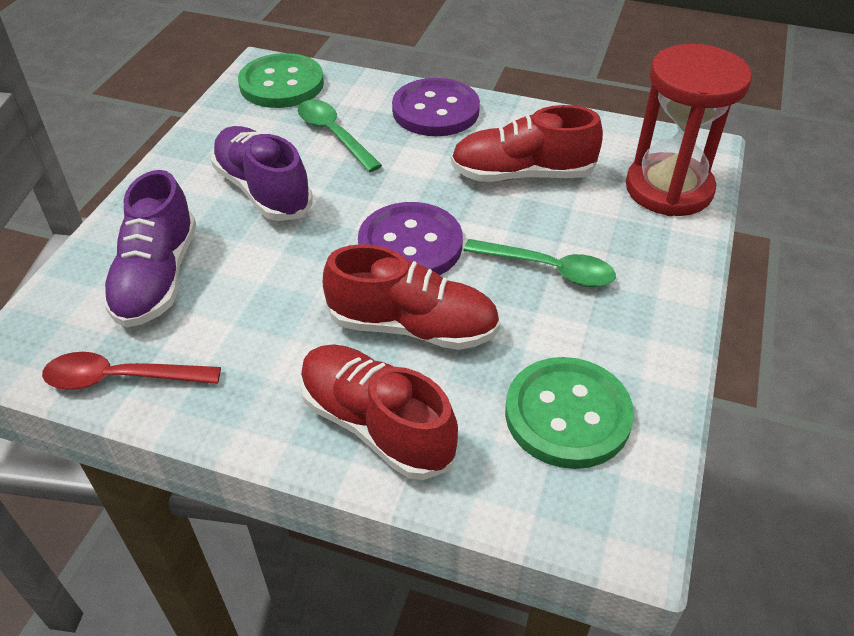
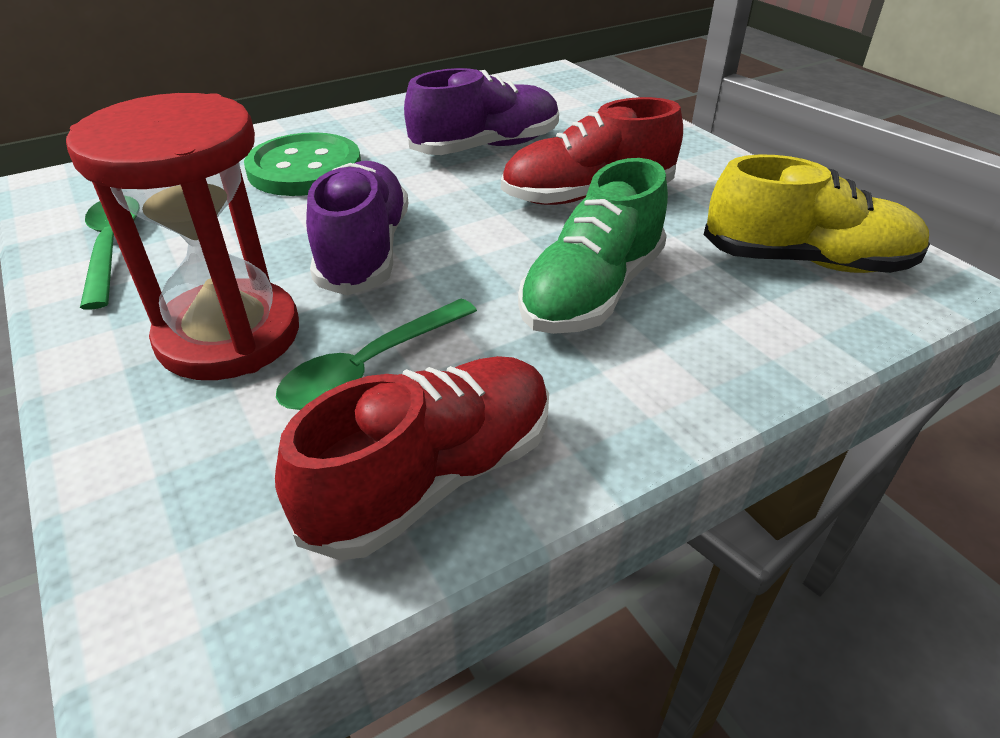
green button: [238,53,324,108] [505,357,634,469] = 2 -> [244,132,361,196] = 1
green shoe: none = 0 -> [518,158,668,334] = 1
purple button: [358,202,463,275] [392,78,480,136] = 2 -> none = 0
red shoe: [300,344,458,480] [323,244,500,350] [451,105,603,182] = 3 -> [275,356,549,560] [501,97,683,205] = 2
red spoon: [42,352,221,390] = 1 -> none = 0
yellow shoe: none = 0 -> [704,155,930,273] = 1

